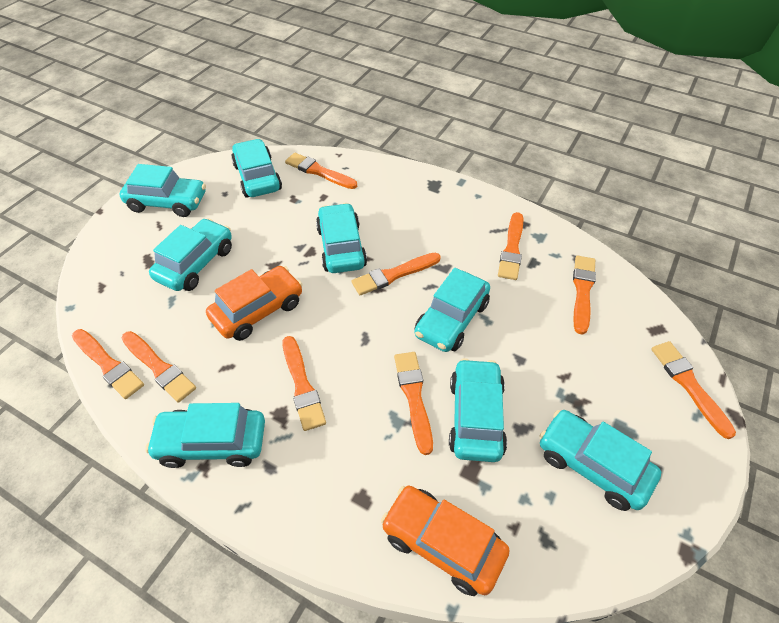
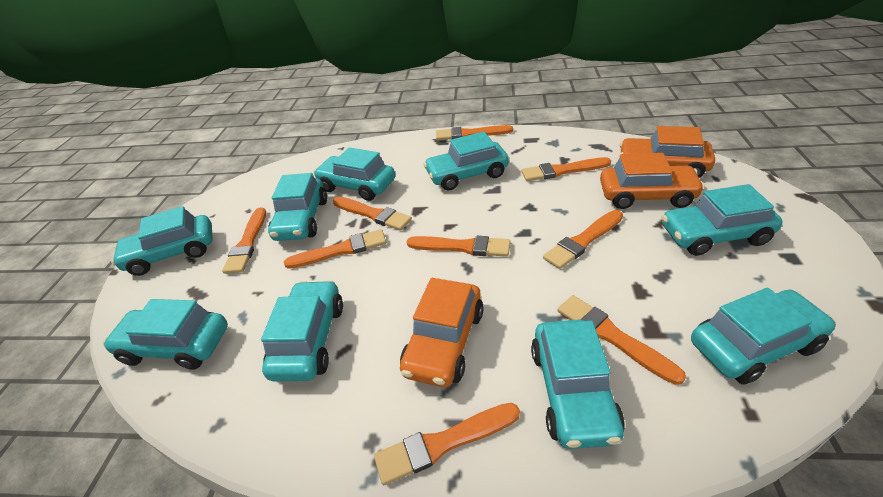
orange car: [206,266,303,341] [381,486,510,596] = 2 -> [400,278,484,387] [600,153,705,209] [620,126,715,178] = 3
turquoise car: [120,164,206,217] [145,403,265,468] [149,218,232,291] [231,139,282,198] [316,203,367,273] [414,268,490,352] [449,358,507,462] [539,410,661,511] = 8 -> [103,299,228,370] [111,206,212,276] [261,280,343,381] [268,173,327,241] [313,147,395,201] [423,132,509,191] [531,320,625,449] [661,184,782,256] [691,288,836,385] = 9

